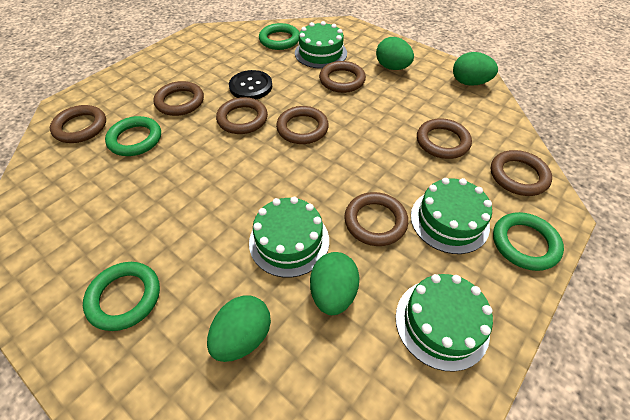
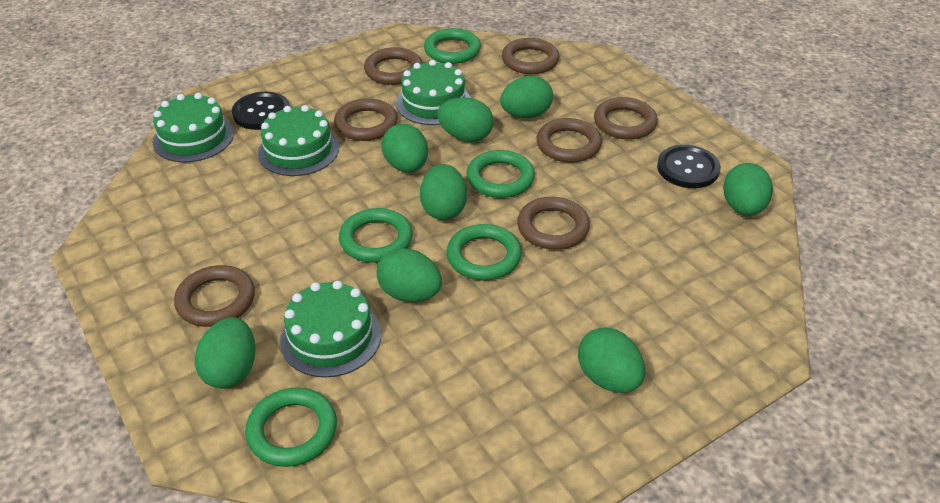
black button: [229,70,272,99] = 1 -> [232,92,290,130] [657,145,720,188] = 2
brown ring: [50,105,106,143] [153,81,204,116] [216,97,268,134] [276,106,329,144] [319,61,366,93] [344,192,408,246] [417,118,472,159] [491,150,552,196] = 8 -> [174,265,255,327] [334,98,398,141] [364,47,422,85] [502,38,559,74] [517,197,590,250] [536,118,602,163] [594,97,658,140] = 7
green egg: [207,295,271,362] [310,252,360,315] [376,37,414,70] [453,52,498,86] = 4 -> [195,317,256,389] [376,248,442,302] [382,124,428,172] [420,164,467,220] [437,97,494,142] [500,76,553,118] [578,327,645,393] [723,163,773,216] = 8
green ring: [83,262,160,331] [105,116,161,156] [259,23,299,50] [493,212,564,271] = 4 -> [245,387,337,467] [339,208,413,263] [424,28,481,64] [447,224,522,280] [466,150,535,198] = 5

